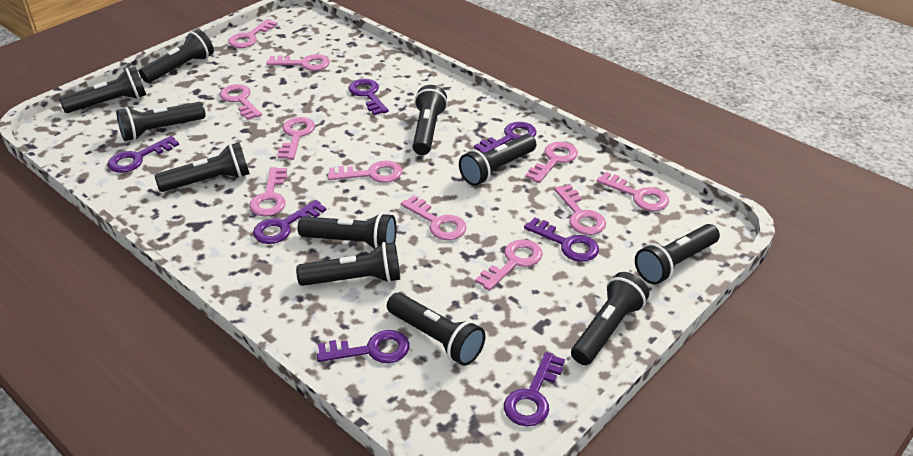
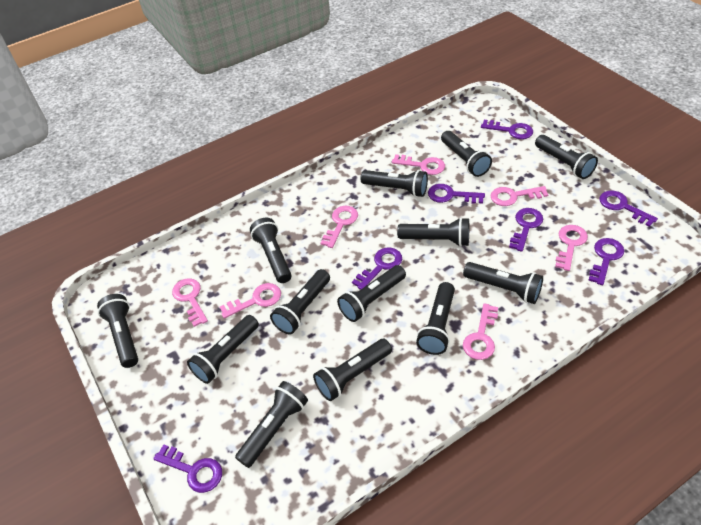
black flashlight: [59,67,146,113] [116,102,206,141] [139,29,214,83] [155,142,250,192] [296,242,400,286] [298,213,397,249] [387,293,485,366] [413,85,447,155] [459,134,536,186] [571,272,649,365] [635,224,720,284] = 11 -> [97,294,138,368] [187,315,259,384] [235,381,308,468] [250,218,292,283] [270,269,330,334] [313,339,392,401] [337,265,406,322] [360,170,428,197] [397,217,469,247] [416,282,455,355] [441,131,492,177] [463,262,543,304] [535,135,598,179] = 13
pink key: [220,84,262,120] [228,19,278,48] [249,167,287,216] [266,54,330,71] [278,117,315,160] [328,161,402,183] [401,195,467,240] [475,239,543,291] [525,142,578,183] [554,184,606,235] [597,172,669,211] = 11 -> [172,278,208,327] [220,283,281,319] [321,206,358,248] [392,154,445,175] [463,303,498,360] [491,186,548,206] [555,225,588,271] = 7

